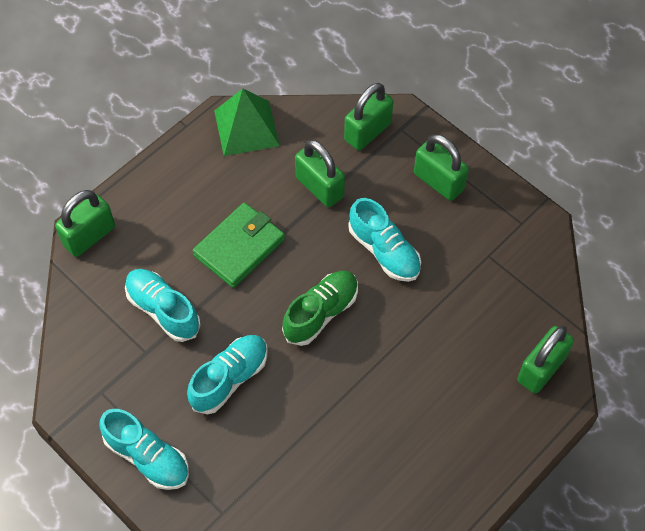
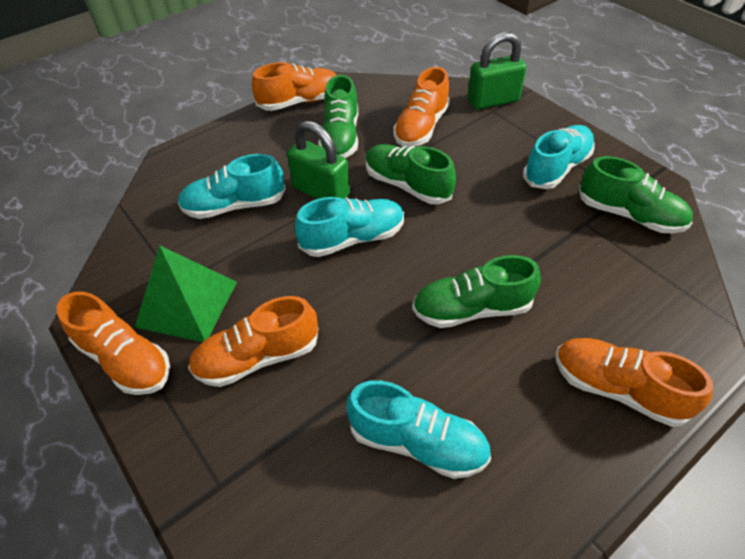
green padlock: [55,190,115,257] [295,139,345,207] [344,83,393,150] [414,134,469,201] [517,326,574,394] = 5 -> [287,121,350,199] [468,32,527,110] = 2
green shoe: [282,271,358,346] = 1 -> [318,75,358,158] [366,144,456,204] [412,255,541,328] [579,156,693,233] = 4
green wallet: [193,202,285,288] = 1 -> none = 0
orange shoe: none = 0 -> [57,292,170,395] [188,296,318,387] [252,62,337,111] [393,67,450,147] [556,338,713,427] = 5

